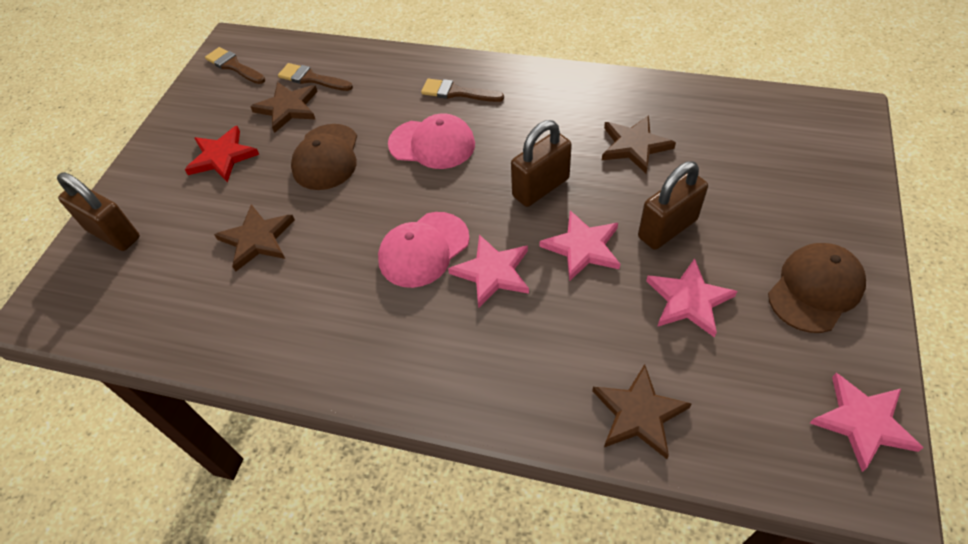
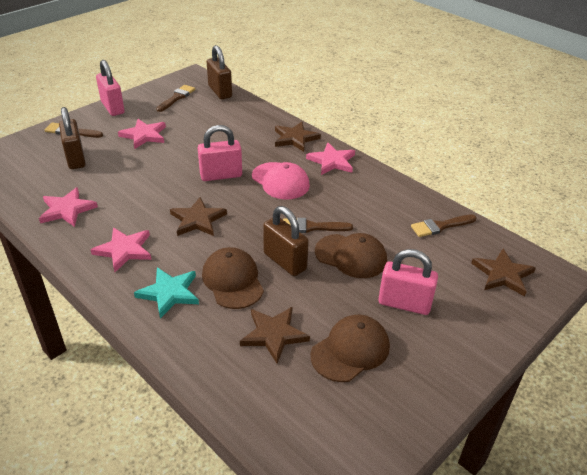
brown brush: [205,47,265,84] [278,63,353,91] [421,79,504,102] = 3 -> [45,122,103,138] [156,85,195,112] [283,218,353,233] [411,214,477,237] = 4
brown cap: [291,124,357,190] [768,243,866,333] = 2 -> [202,247,264,309] [310,315,390,382] [315,233,387,278] = 3
pink cap: [378,212,470,288] [388,113,475,169] = 2 -> [252,162,310,200] = 1
pink padlock: none = 0 -> [96,60,125,116] [198,125,242,181] [378,249,438,315] = 3
red star: [185,126,259,183] = 1 -> none = 0
turquoise star: none = 0 -> [134,267,199,319] = 1

